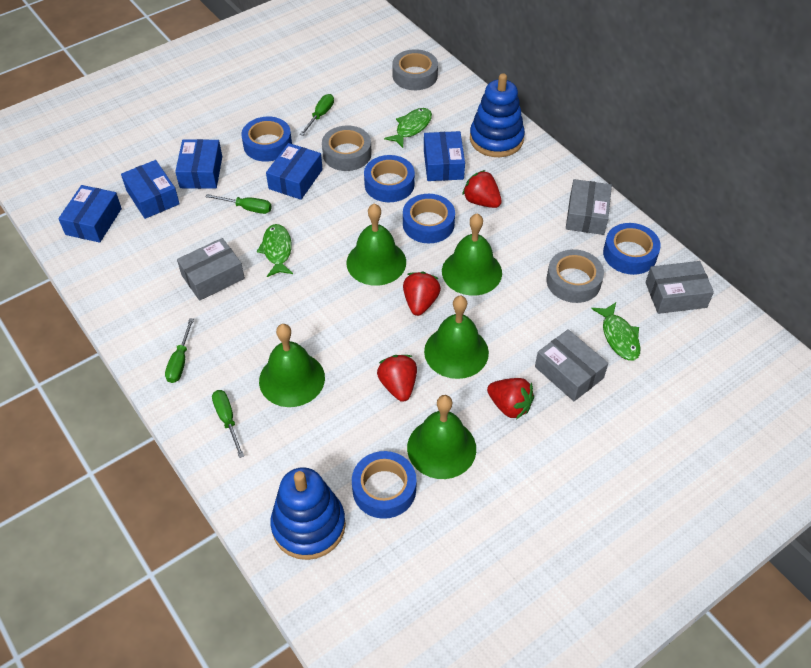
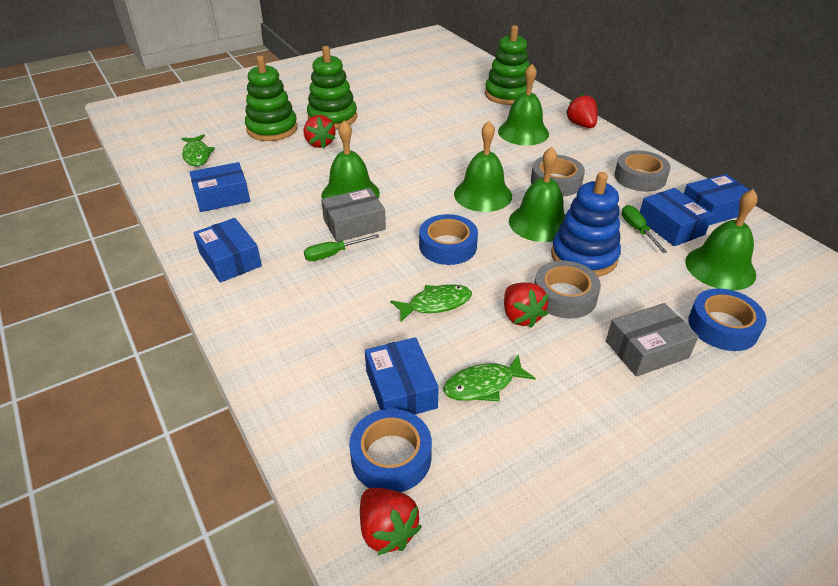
blue stacking toy: [270,467,346,560] [470,73,525,157] = 2 -> [551,172,621,277] = 1
blue tape: [241,117,292,162] [352,451,416,519] [364,155,415,202] [403,194,455,244] [603,223,661,275] = 5 -> [349,409,432,492] [419,214,478,265] [688,288,767,351] = 3
green screwdriver: [165,318,194,383] [206,194,272,214] [212,390,244,458] [300,94,334,136] = 4 -> [304,234,379,261] [622,205,667,253] = 2
green stacking toy: none = 0 -> [245,56,298,141] [307,46,357,129] [485,25,532,105] = 3
grey box: [177,238,245,301] [535,329,608,401] [566,179,612,235] [646,261,714,314] = 4 -> [321,188,386,242] [606,303,699,377] = 2

